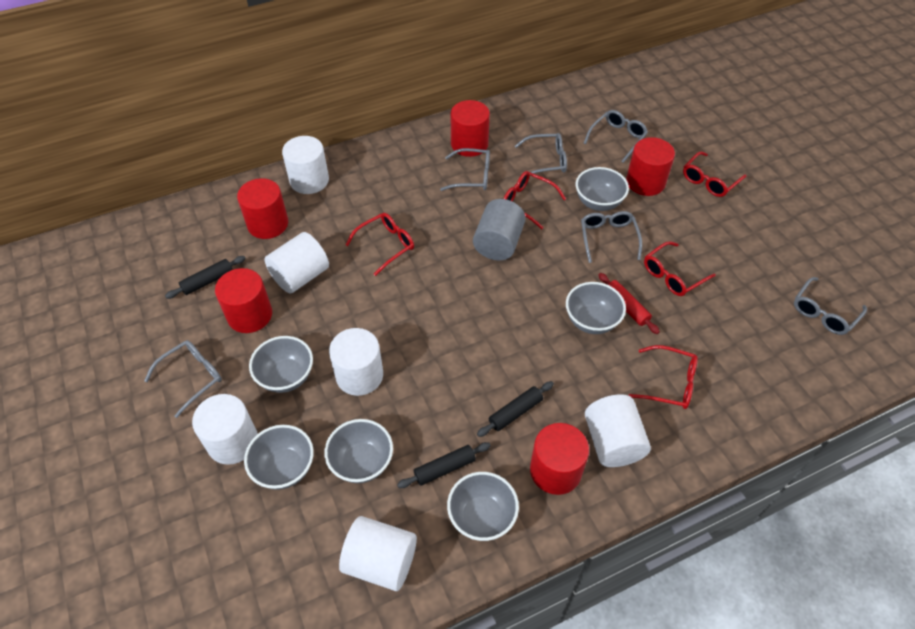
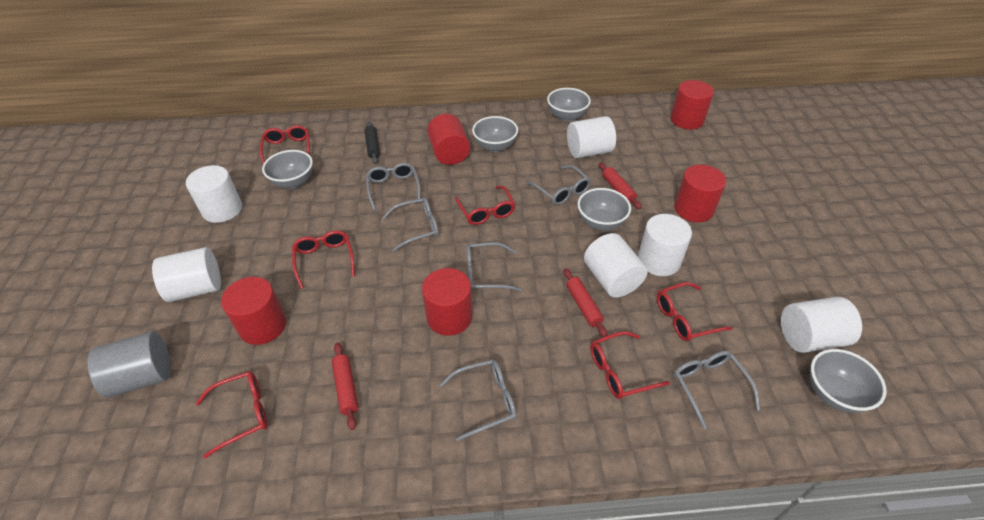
black rolling pin: [165,256,246,299] [397,442,491,488] [477,381,554,437] = 3 -> [365,122,380,164] = 1
grey bowl: [244,425,314,490] [249,336,313,393] [324,419,393,483] [447,472,519,541] [566,282,626,334] [576,167,629,211] = 6 -> [262,150,313,189] [472,116,518,152] [547,88,591,121] [578,188,631,231] [810,349,887,413] = 5
red glasses: [345,213,414,276] [503,171,566,229] [629,345,698,409] [644,241,716,296] [683,152,747,197] = 5 -> [196,371,268,458] [259,125,310,164] [292,230,355,289] [455,186,515,225] [590,331,670,399] [657,282,733,341] = 6
red rolling pin: [599,273,660,334] = 1 -> [332,343,358,430] [564,268,608,337] [599,162,642,209] = 3

